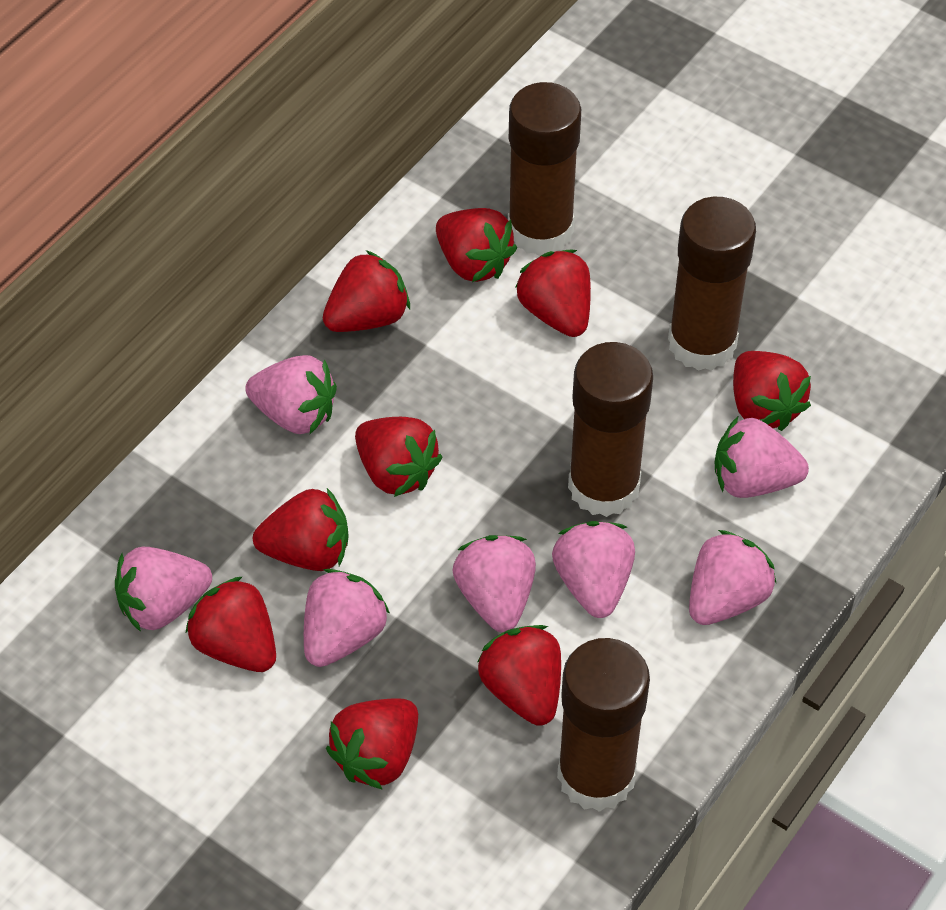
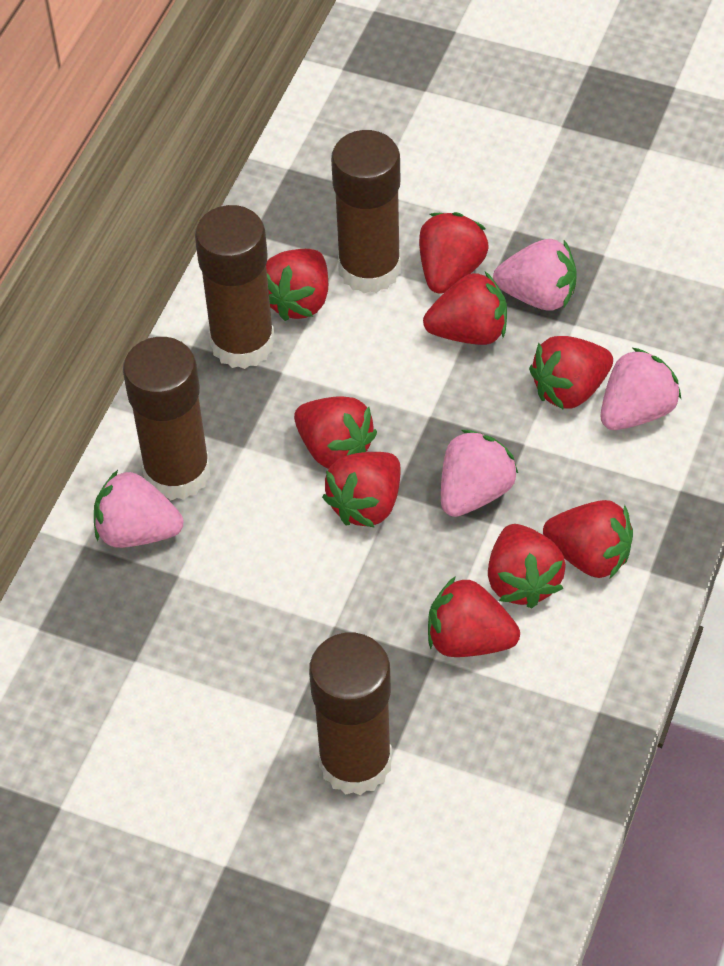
pink strawberry: [115,547,212,632] [245,355,337,434] [304,569,390,667] [452,535,536,632] [552,521,635,618] [689,530,776,625] [715,417,809,498] = 7 -> [94,470,184,548] [441,430,518,517] [493,239,577,311] [601,348,681,430] = 4

